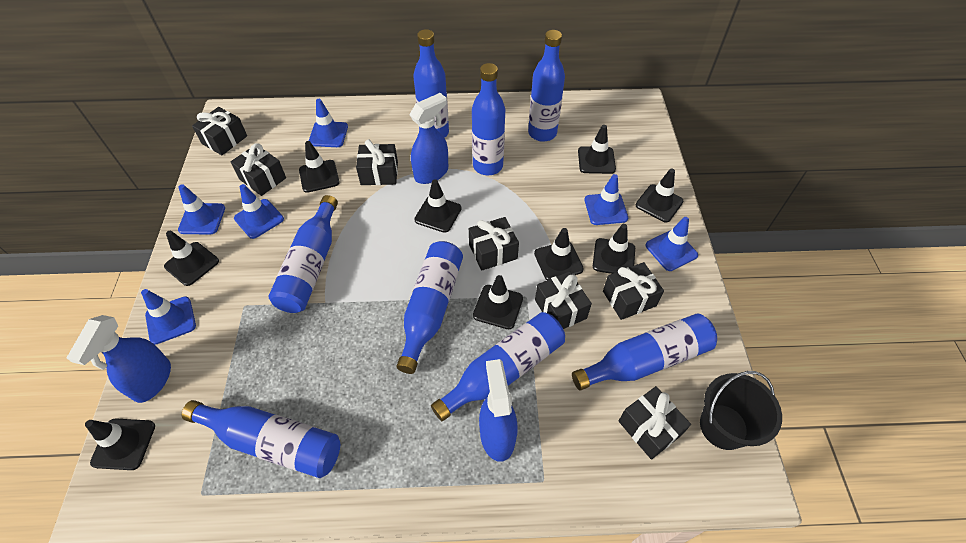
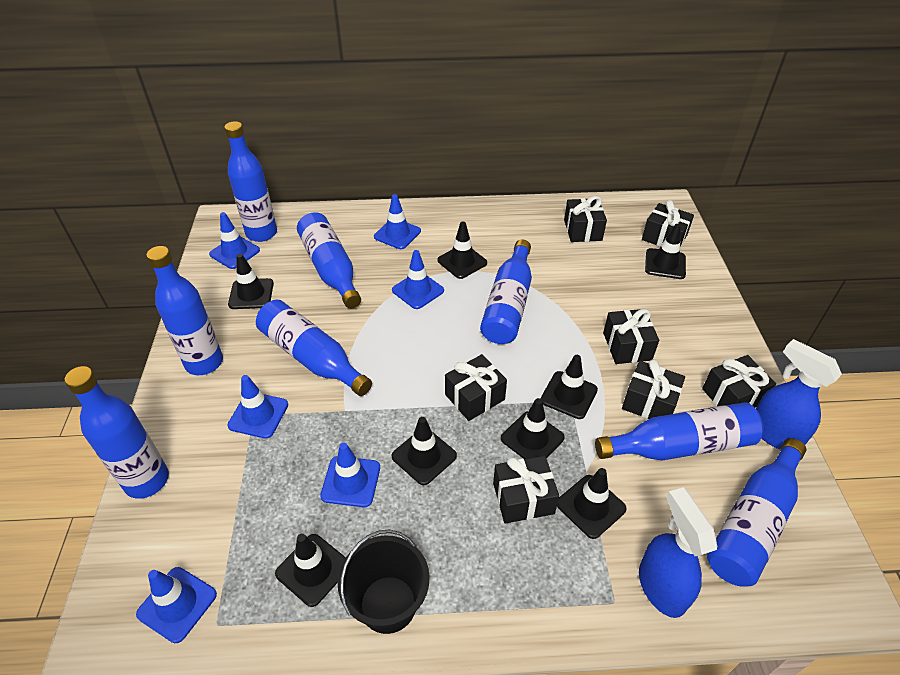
black traffic cone: [85,418,155,470] [164,231,219,286] [299,141,339,193] [414,179,462,233] [473,275,523,329] [534,228,584,280] [578,125,616,174] [593,224,635,274] [636,169,683,222] = 9 -> [228,254,274,309] [275,534,346,607] [392,417,457,485] [437,222,487,279] [501,398,565,459] [541,355,598,419] [557,468,627,539] [645,224,686,279] = 8
blue spray bottle: [67,315,171,403] [409,93,448,184] [479,359,518,462] = 3 -> [639,487,717,618] [756,339,842,449] = 2

